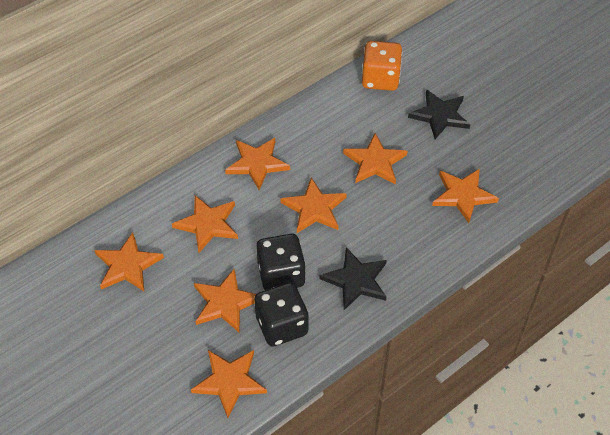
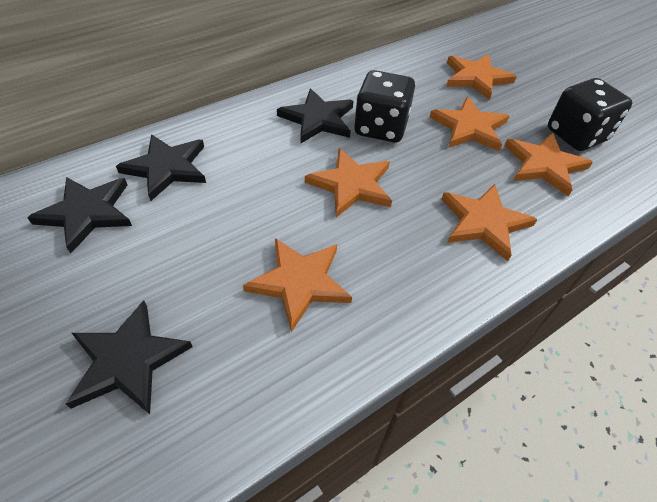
black star: [319,248,387,310] [408,90,470,139] = 2 -> [27,177,132,253] [66,300,193,414] [116,134,206,201] [277,89,353,143] = 4
orange dice: [362,41,402,91] = 1 -> none = 0
orange star: [94,232,164,291] [172,195,238,253] [191,350,267,418] [194,268,256,333] [225,138,290,190] [281,178,347,233] [343,133,407,184] [432,169,499,223] = 8 -> [243,238,352,332] [305,148,392,217] [429,97,509,151] [442,184,538,261] [446,54,517,100] [504,133,593,197] = 6

